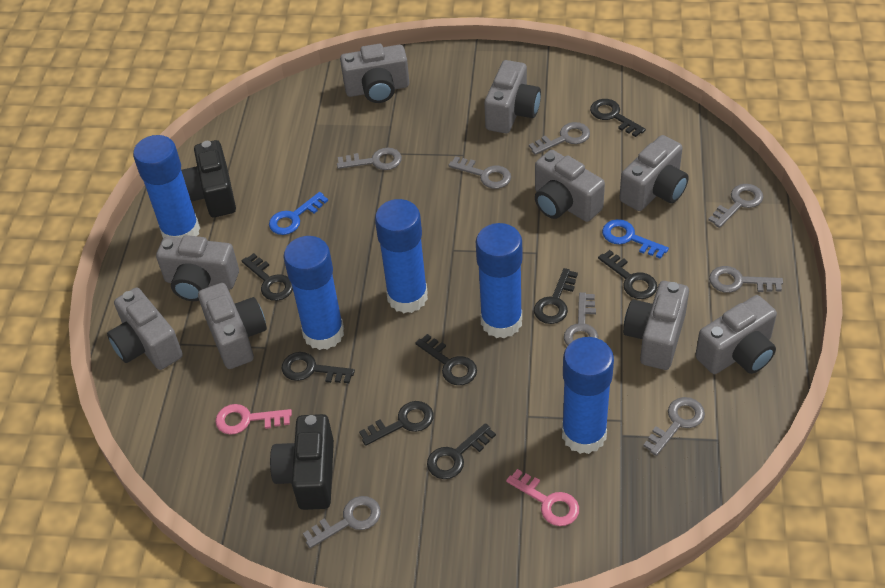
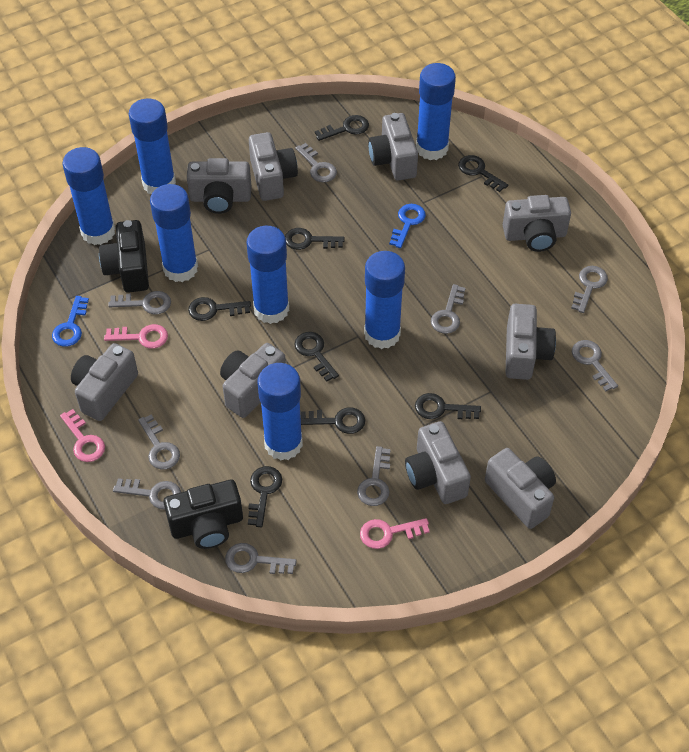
blue glue stick: [133,135,200,238] [284,236,344,350] [375,199,428,313] [476,223,523,339] [562,337,614,454] = 5 -> [62,147,115,245] [129,99,176,194] [150,184,198,282] [246,226,289,324] [257,363,303,460] [364,251,405,349] [416,63,456,160] = 7
grey key: [303,496,381,548] [337,148,402,170] [448,156,511,189] [529,122,590,155] [564,292,598,346] [643,397,705,456] [708,184,763,228] [709,266,783,293] = 8 -> [108,291,171,314] [113,478,181,510] [138,414,180,470] [225,543,297,574] [295,143,337,182] [357,446,391,506] [431,284,465,334] [571,266,608,313] [572,340,618,391] = 9
pink key: [215,404,292,435] [506,469,579,526] = 2 -> [60,409,105,462] [104,324,168,349] [360,518,430,549] = 3

